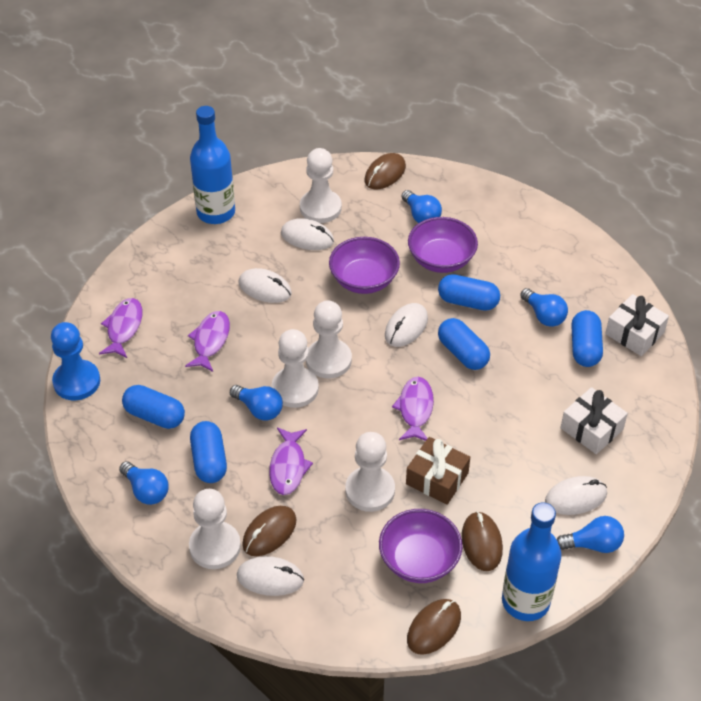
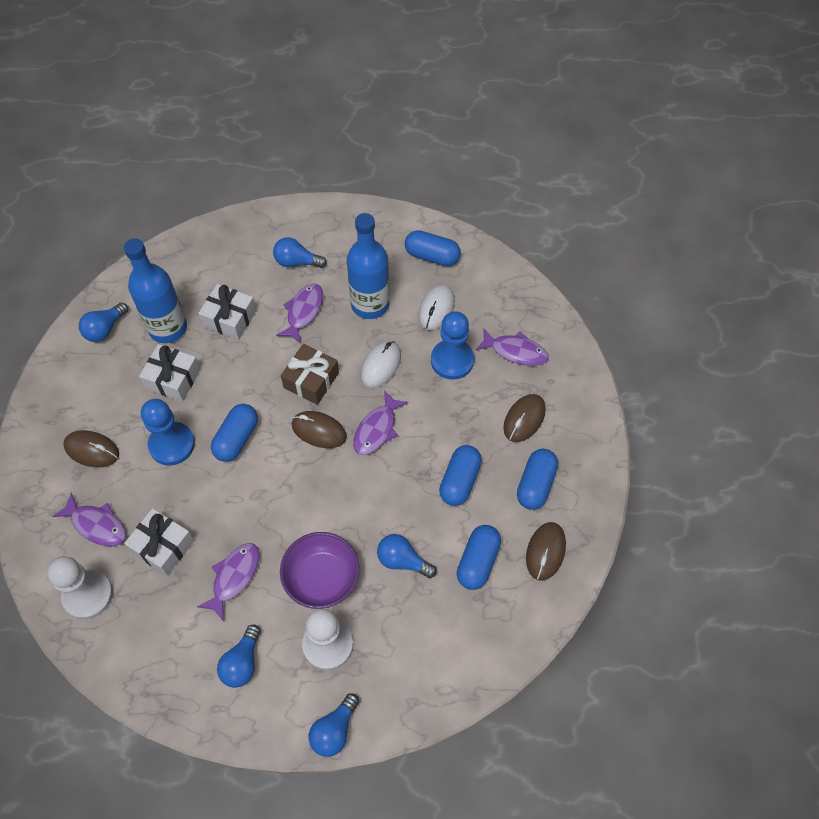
blue pawn: [51,322,100,400] = 1 -> [141,399,195,465] [431,311,474,380] = 2
purple bowl: [329,237,400,294] [379,509,463,583] [408,217,478,273] = 3 -> [280,532,360,609] = 1
purple fish: [99,298,142,358] [185,311,230,372] [269,427,313,495] [392,377,434,441] = 4 -> [52,493,126,546] [197,543,260,622] [276,284,323,343] [353,390,408,455] [475,328,549,366] = 5
white gift: [561,387,628,454] [605,294,669,356] = 2 -> [124,508,194,576] [139,344,201,402] [198,284,257,340] = 3
white mouse: [237,556,304,596] [238,268,292,303] [281,218,334,250] [385,303,428,347] [545,476,607,515] = 5 -> [360,341,401,388] [418,285,455,330] = 2
white pawn: [189,489,241,569] [272,329,319,408] [300,148,342,223] [306,300,352,378] [345,432,395,512] = 5 -> [47,556,113,619] [302,609,353,670] = 2

